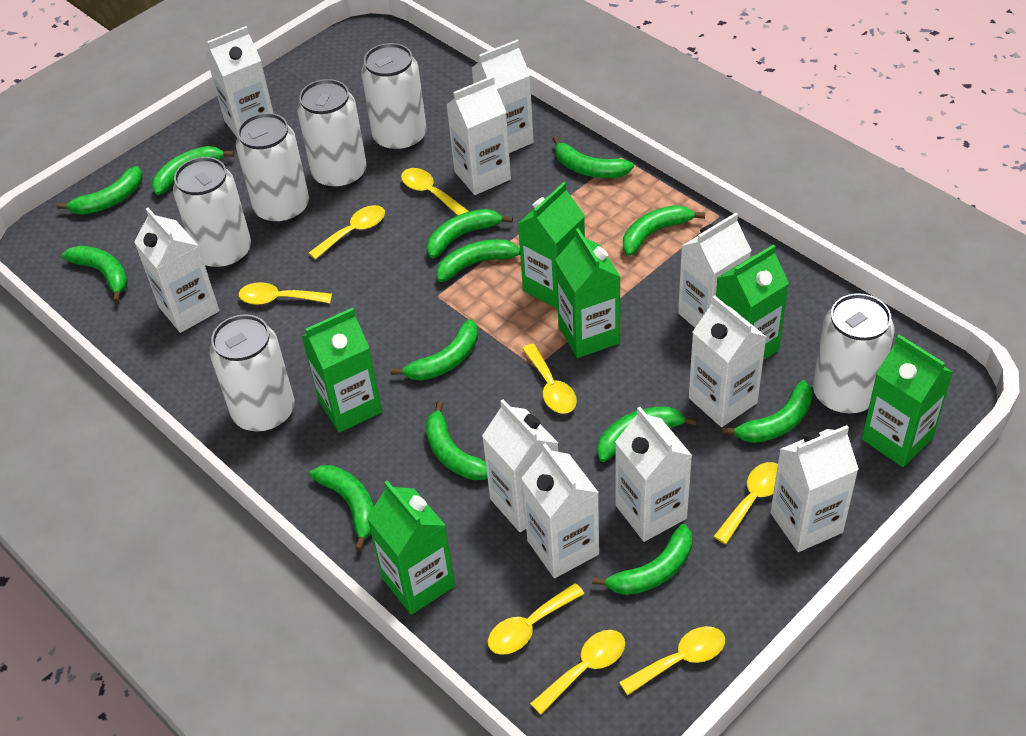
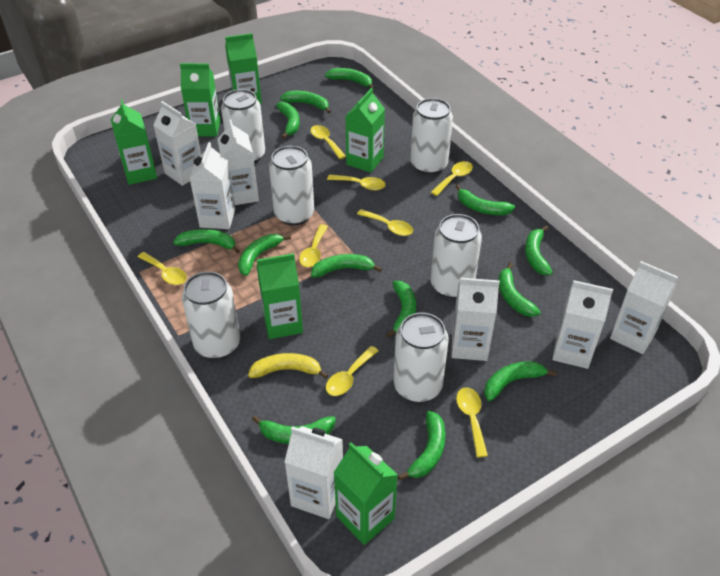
white carton: [134,208,219,333] [206,26,273,137] [446,76,511,195] [472,40,534,153] [482,399,558,532] [521,443,599,578] [615,407,692,542] [678,213,752,328] [689,295,766,427] [770,425,859,552] = 10 -> [153,101,201,186] [189,142,235,229] [217,119,259,205] [284,426,343,519] [451,278,500,361] [552,280,613,369] [610,261,678,354] = 7
yellow banana: none = 0 -> [248,353,328,379] = 1

